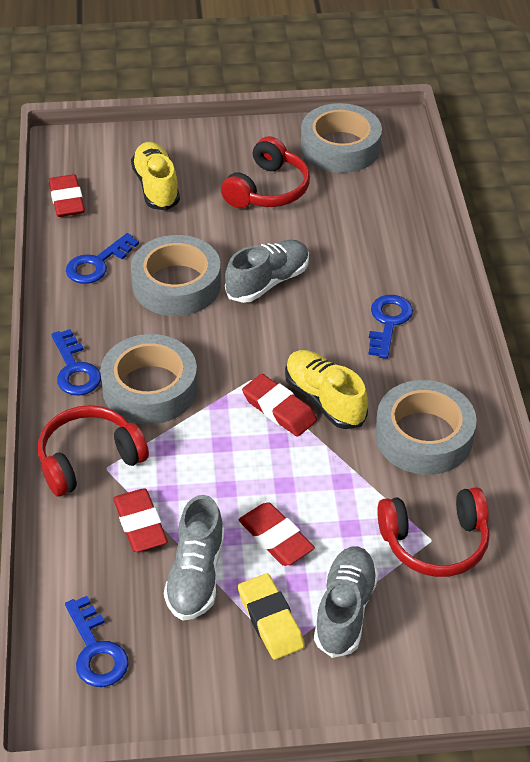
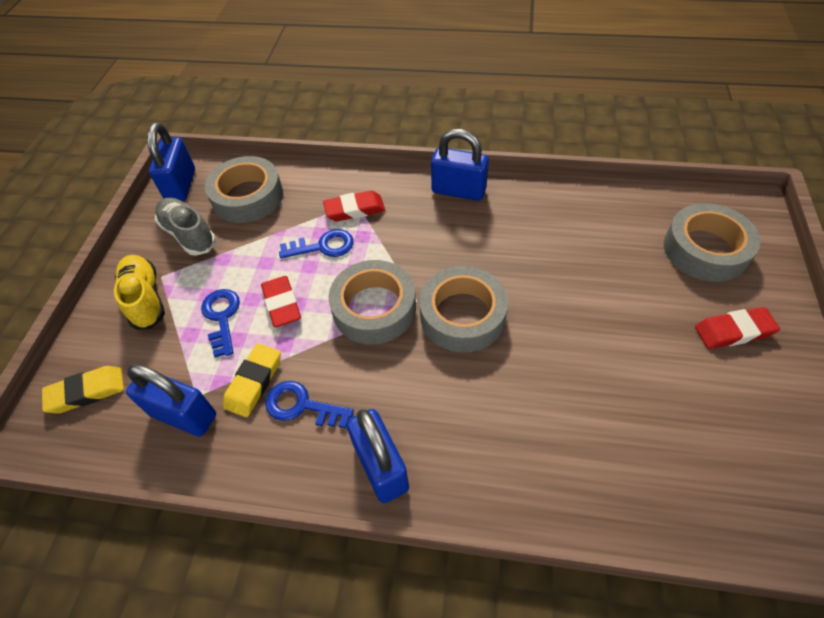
blue key: [51,329,101,396] [65,596,129,687] [66,233,139,284] [368,295,413,359] = 4 -> [201,289,240,357] [265,381,354,428] [279,229,354,258] = 3
blue padlock: none = 0 -> [126,364,216,436] [147,123,195,201] [347,409,409,503] [431,129,489,201] = 4
grey shoe: [164,495,224,621] [225,240,309,303] [314,547,379,658] = 3 -> [155,198,216,256] = 1
red eraser: [49,174,85,217] [113,488,168,552] [238,502,315,566] [242,374,317,437] = 4 -> [261,276,301,327] [323,190,385,222] [695,307,780,349] = 3
red headphones: [38,405,149,496] [221,136,310,208] [377,487,490,577] = 3 -> none = 0
yellow eraser: [238,573,305,660] = 1 -> [42,366,124,413] [223,343,281,417] = 2
yellow shoe: [131,142,180,210] [285,350,368,429] = 2 -> [114,255,165,330] = 1

